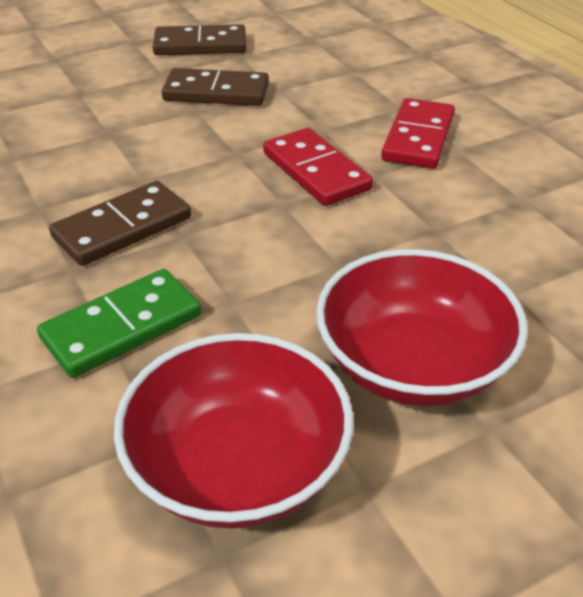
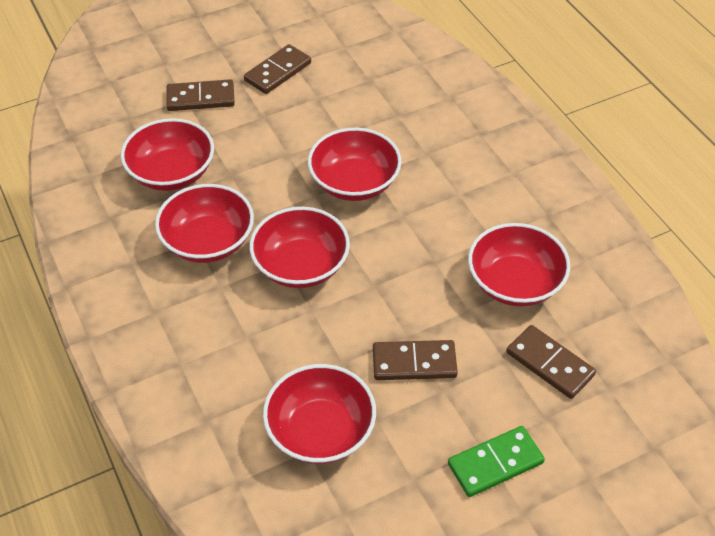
brown domino: [49,181,191,266] [153,24,246,55] [162,68,269,106] = 3 -> [166,79,235,111] [244,44,311,94] [373,340,458,380] [507,325,596,399] = 4
red bowl: [114,333,353,528] [316,249,528,406] = 2 -> [121,118,214,191] [155,184,254,263] [249,207,350,288] [263,364,376,464] [308,128,402,201] [468,223,570,306] = 6
red domino: [263,128,373,206] [381,98,455,169] = 2 -> none = 0

